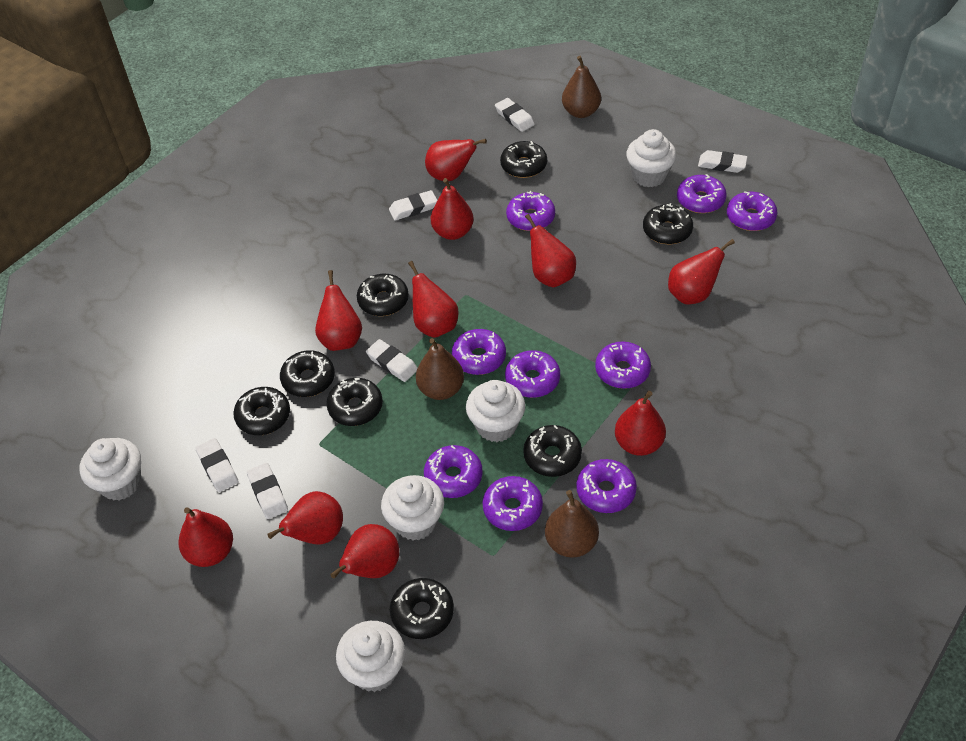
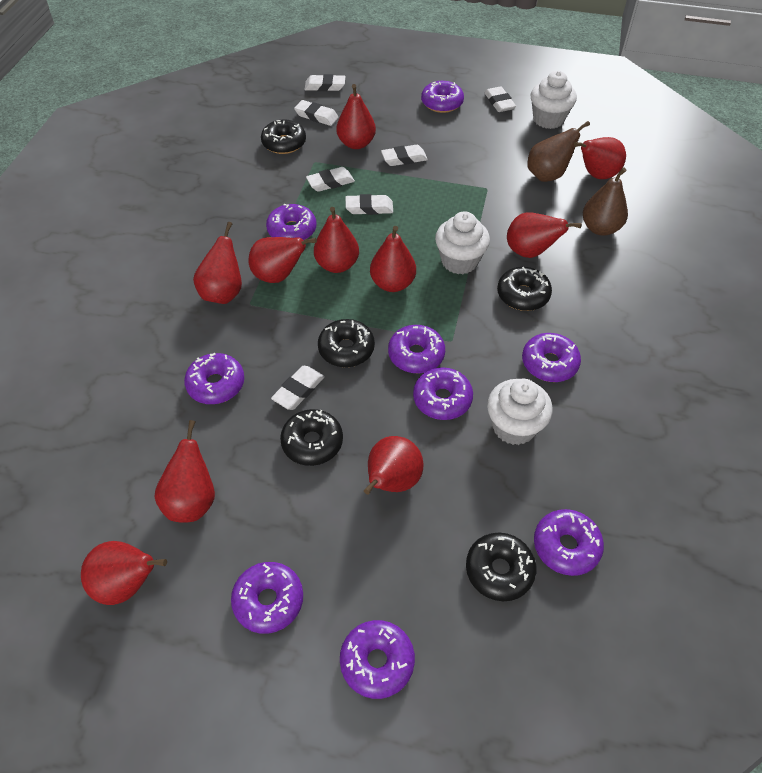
black donut: [233,387,290,435] [280,350,335,397] [326,378,383,426] [357,274,409,316] [390,578,454,639] [500,141,547,178] [523,425,582,477] [643,203,693,244] = 8 -> [261,120,306,154] [280,409,343,466] [318,319,375,367] [466,533,536,601] [497,267,552,311] = 5
brown pear: [416,338,464,400] [545,490,599,558] [562,56,601,118] = 3 -> [527,121,590,182] [583,167,628,236] = 2
white cupcake: [80,438,141,500] [336,621,405,692] [381,475,444,541] [466,380,525,442] [626,129,677,187] = 5 -> [435,211,490,274] [487,379,553,445] [531,71,577,129] = 3
white eraser: [195,438,239,492] [247,463,288,519] [366,339,418,382] [389,190,437,220] [495,98,535,132] [698,150,748,173] = 6 -> [271,366,325,410] [294,100,339,126] [304,74,345,91] [306,167,355,192] [345,194,393,215] [381,145,428,166] [484,86,516,112] = 7

